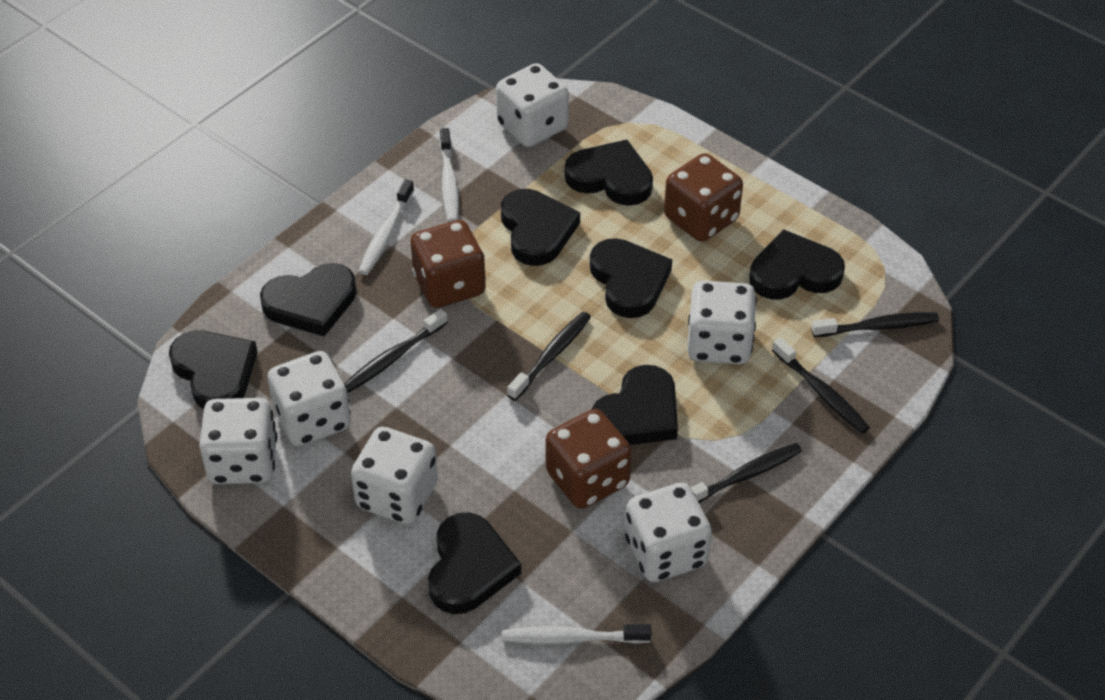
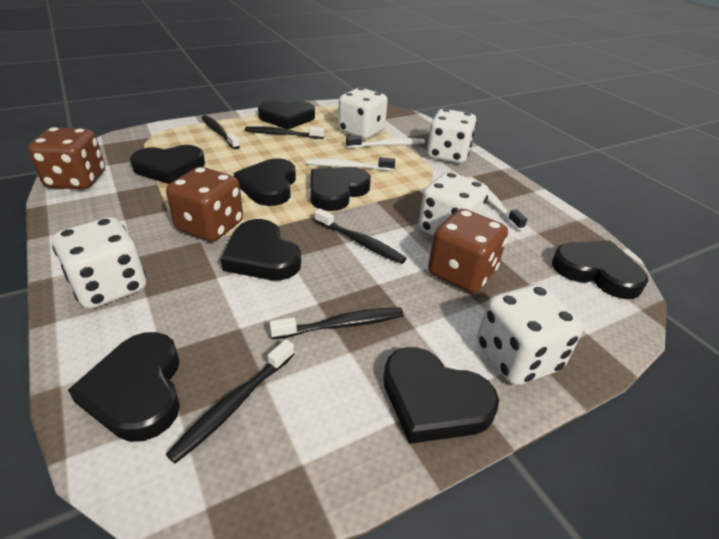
white dice: [199,398,277,484] [268,351,351,446] [351,427,438,524] [496,63,569,147] [625,483,712,582] [687,280,757,364] = 6 -> [52,217,146,309] [338,88,388,139] [418,172,489,236] [427,109,477,163] [477,284,583,385] = 5

